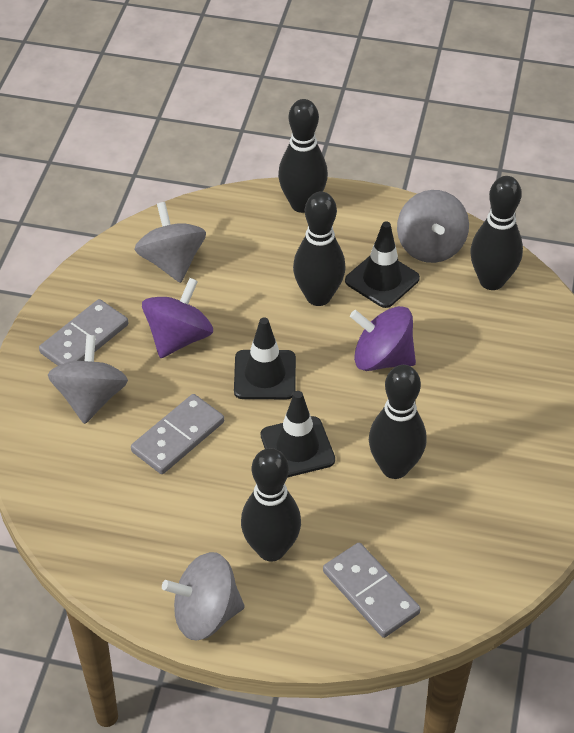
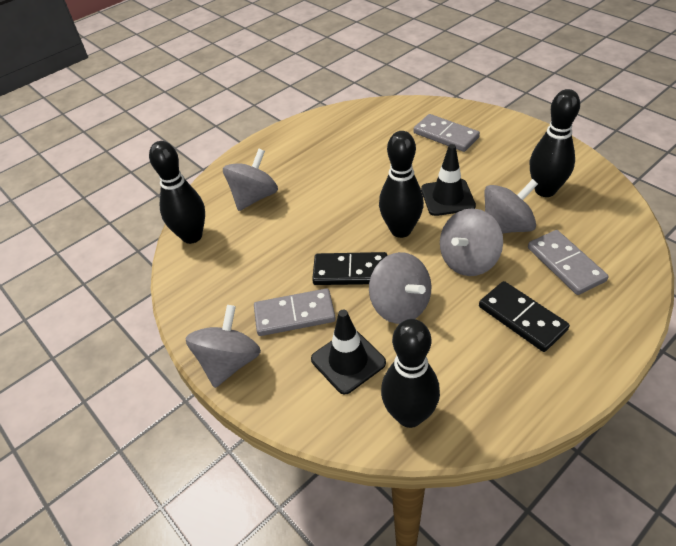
black bowling pin: [241,448,301,561] [278,99,328,213] [293,192,346,306] [369,365,427,479] [470,176,523,290] = 5 -> [149,141,205,244] [379,131,424,238] [381,319,440,428] [530,89,580,197] = 4
black domino: none = 0 -> [312,252,387,285] [479,281,570,352] = 2
black traffic cone: [234,317,296,399] [261,391,335,478] [345,222,420,308] = 3 -> [311,310,386,394] [421,144,476,216] = 2
grey spinning top: [48,335,128,424] [135,202,206,283] [162,552,245,641] [397,190,469,263] = 4 -> [185,305,261,388] [223,149,278,211] [369,252,431,324] [440,208,503,276] [485,179,538,234] = 5
purple spinning top: [142,278,213,358] [350,306,416,371] = 2 -> none = 0

